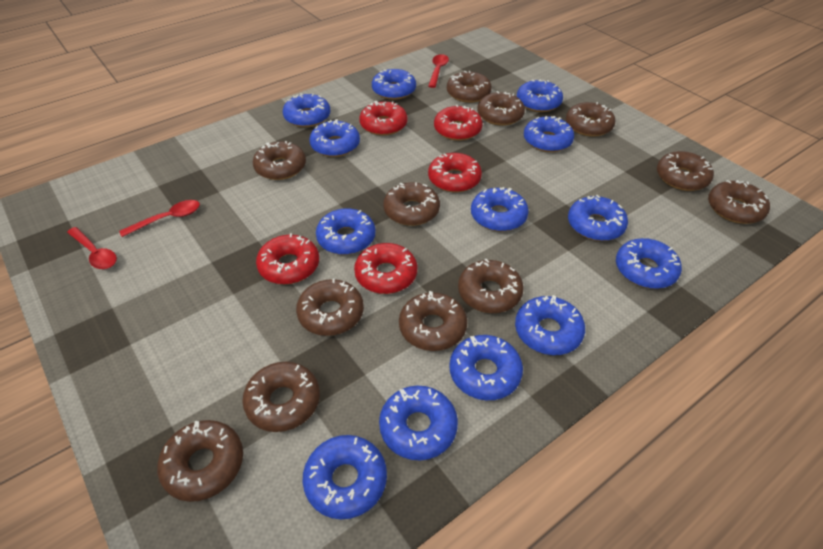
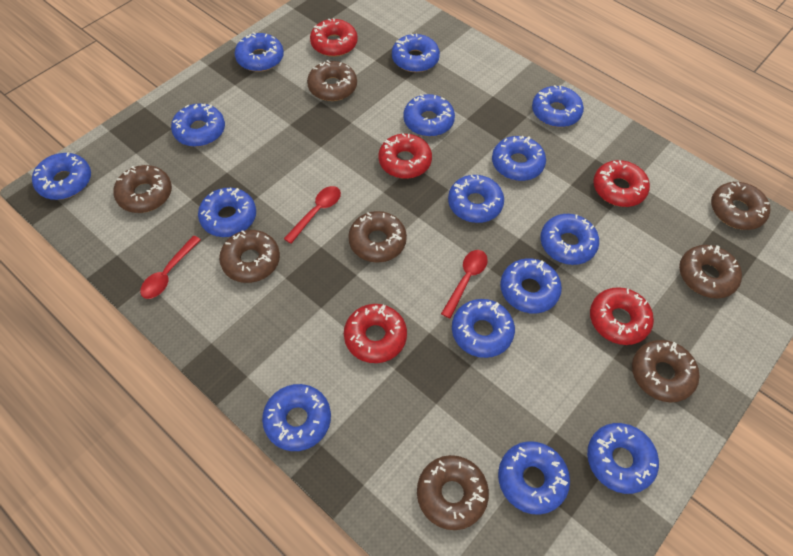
blue donut: [283,93,330,127] [303,435,387,519] [309,119,360,157] [316,208,375,255] [372,69,416,100] [379,386,458,460] [449,335,523,400] [471,187,529,232] [515,295,585,355] [517,79,563,112] [524,116,574,152] [568,195,628,241] [616,238,682,289] = 13 -> [32,152,91,200] [171,103,225,147] [198,188,256,237] [235,32,284,72] [262,384,331,451] [392,33,440,72] [403,94,455,137] [448,175,504,223] [452,299,515,358] [492,136,546,181] [498,441,570,515] [500,258,562,314] [532,85,584,127] [540,214,599,265] [587,423,659,494] = 15
brown donut: [157,420,243,502] [242,362,320,432] [253,141,306,180] [296,278,364,336] [383,182,440,226] [399,291,467,351] [447,71,492,103] [458,259,524,313] [477,91,525,126] [566,102,615,137] [657,151,714,191] [708,180,770,224] = 12 -> [113,165,172,213] [219,230,280,283] [307,60,357,101] [348,211,407,263] [417,455,489,530] [632,340,699,402] [679,245,742,299] [711,182,770,230] = 8

